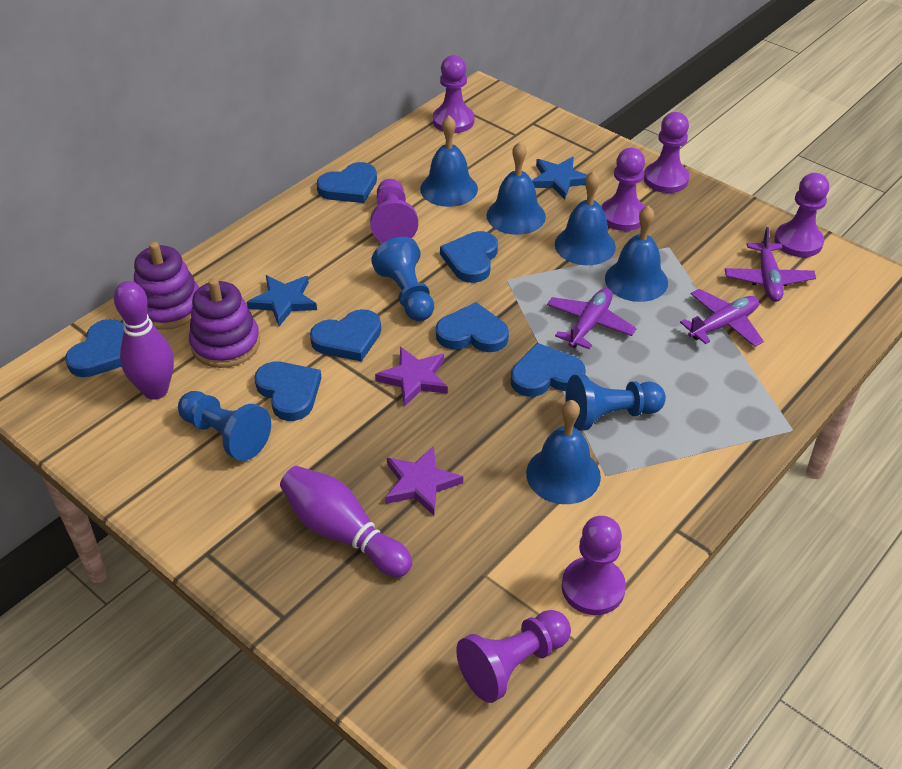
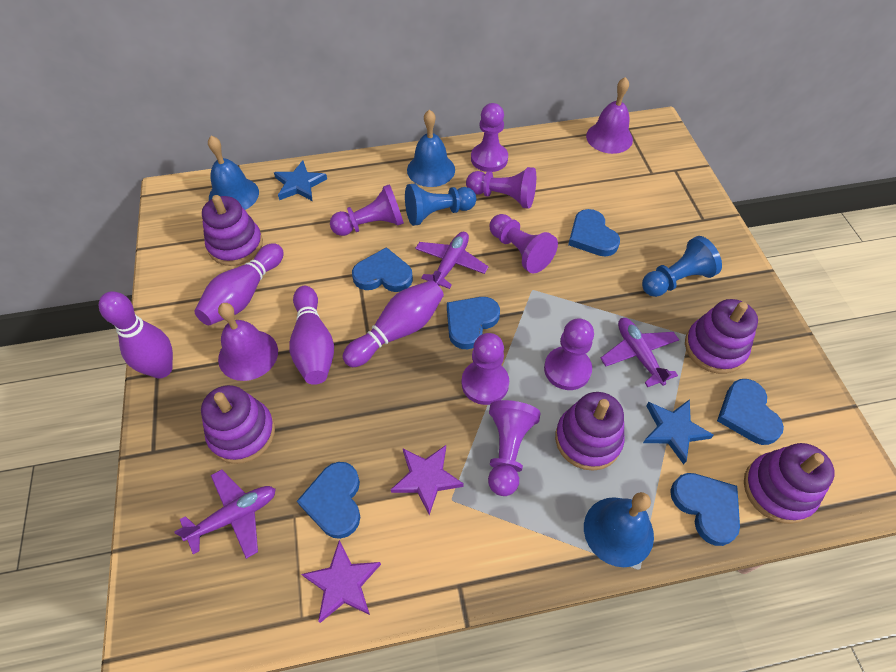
blue bell: [420,115,478,207] [486,142,546,235] [526,400,601,504] [555,171,616,265] [605,205,668,302] = 5 -> [208,136,259,210] [407,110,455,187] [584,492,654,567] = 3
blue heart: [65,319,124,377] [254,362,321,421] [310,309,381,362] [317,162,377,203] [436,302,509,352] [440,231,498,283] [511,343,586,397] = 7 -> [297,462,360,539] [352,247,413,292] [447,297,500,349] [568,209,620,257] [670,473,740,546] [717,379,784,445] = 6
blue pawn: [178,391,271,461] [371,237,434,321] [565,374,666,431] = 3 -> [405,184,476,226] [642,236,722,297] = 2
purple bell: none = 0 -> [218,303,278,381] [586,77,633,154] = 2
purple bowling pin: [114,281,174,400] [280,466,412,577] = 2 -> [99,291,173,379] [194,243,284,325] [289,286,334,385] [343,280,444,367] = 4
purple stacking toy: [134,242,199,330] [189,278,260,368] = 2 -> [201,385,275,464] [202,195,263,266] [555,392,624,471] [685,299,758,374] [744,443,835,524] = 5

